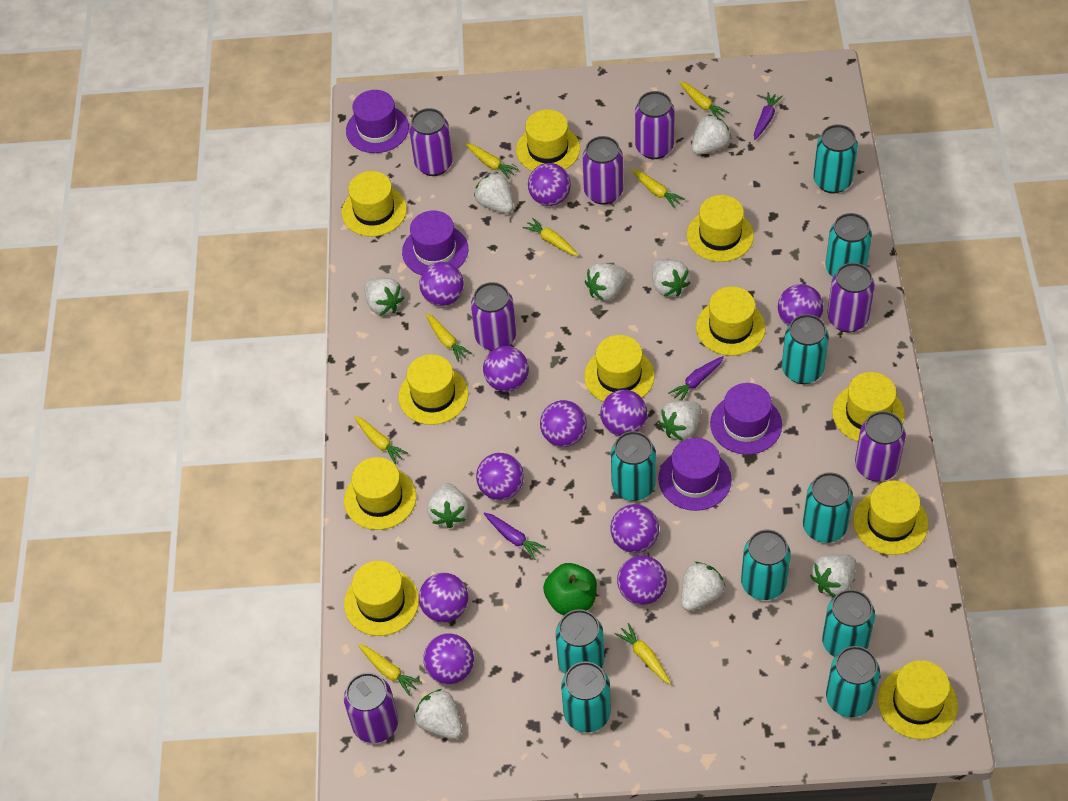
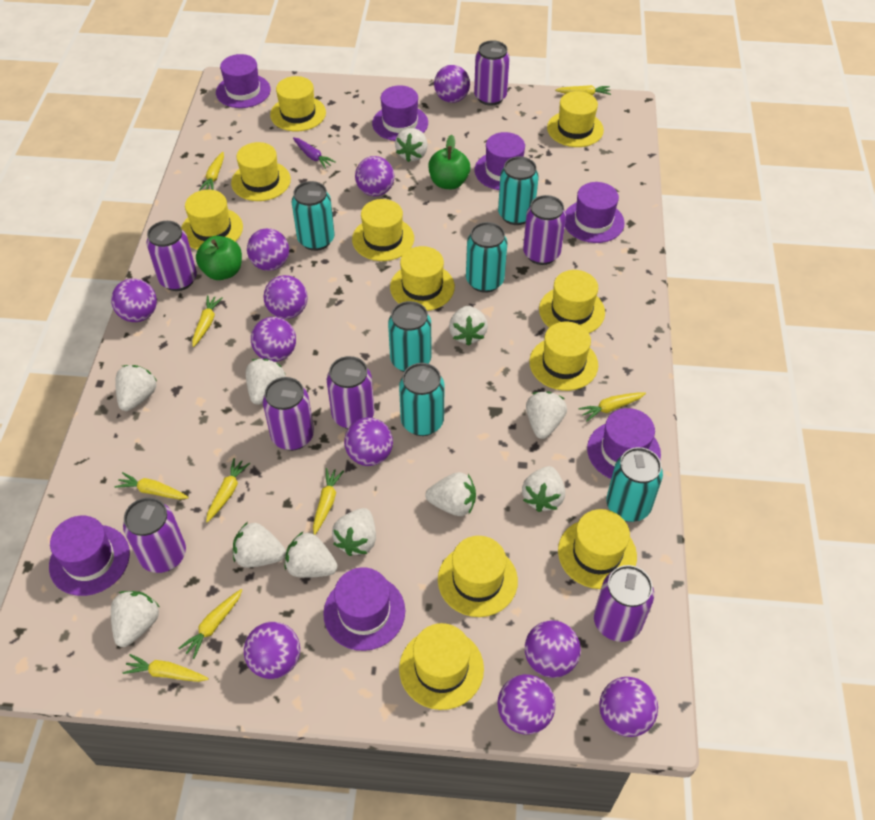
green apple: [543,563,597,615] = 1 -> [196,236,242,280] [428,135,470,189] = 2
purple carrot: [484,513,546,560] [668,356,724,401] [754,92,783,140] = 3 -> [293,137,336,169] = 1
purple hat: [346,90,409,153] [402,210,468,275] [658,438,732,511] [710,383,782,455] = 4 -> [49,516,130,596] [216,54,271,108] [323,567,405,651] [372,85,428,141] [474,132,525,190] [565,182,625,243] [587,408,661,479] = 7
turquoise can: [556,609,604,674] [561,662,611,732] [611,431,656,501] [741,530,791,600] [782,314,829,384] [803,472,853,543] [813,124,858,193] [822,589,875,657] [825,213,872,277] [826,646,880,717] = 10 -> [292,181,335,251] [388,301,431,372] [399,363,445,436] [466,222,508,293] [498,156,539,225] [606,447,663,522] = 6
white strawberry: [364,278,404,315] [414,689,462,739] [427,483,469,528] [474,172,513,213] [585,263,628,301] [652,259,690,297] [659,401,702,441] [681,562,725,611] [692,115,731,155] [810,554,857,597] = 10 -> [111,591,160,647] [115,365,158,411] [233,522,286,568] [246,359,285,405] [285,531,338,578] [332,508,376,556] [395,128,428,162] [425,472,476,516] [449,306,488,346] [522,466,565,512] [526,391,567,439] = 11
yellow carrot: [354,416,408,464] [358,644,422,696] [426,313,472,362] [465,143,519,179] [522,218,579,256] [614,623,671,684] [631,169,685,209] [680,81,729,117] = 8 -> [114,472,189,499] [122,654,208,682] [179,589,242,659] [192,295,223,347] [199,152,224,191] [206,458,250,522] [313,468,344,535] [555,85,611,96] [578,392,646,422] = 9

